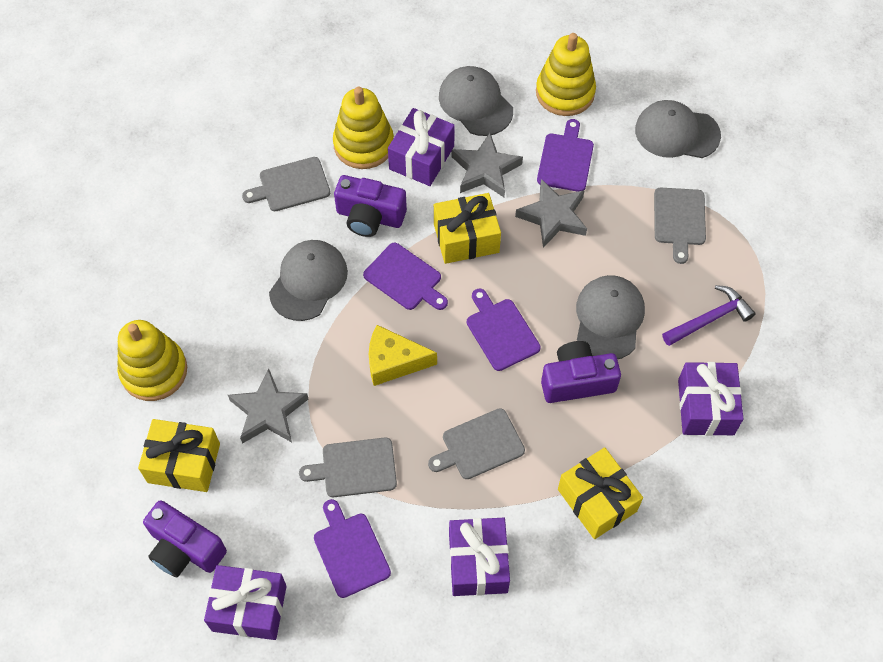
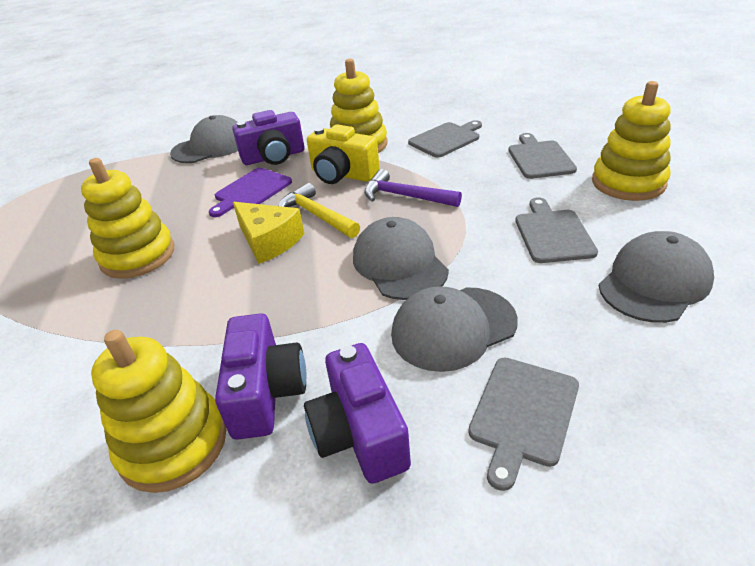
grey star: [228,368,308,444] [452,133,523,197] [515,179,587,248] = 3 -> none = 0
purple cutting board: [314,499,391,598] [363,243,448,310] [467,289,541,371] [537,119,594,192] = 4 -> [209,168,292,217] = 1
purple gift: [204,565,287,640] [388,108,455,186] [449,518,510,596] [678,362,743,436] = 4 -> none = 0
yellow camera: none = 0 -> [307,124,380,184] = 1
yellow gift: [138,419,220,492] [434,193,501,264] [558,447,643,539] = 3 -> none = 0
yellow hammer: none = 0 -> [278,183,360,238] = 1
yellow stacking toy: [118,320,187,401] [333,87,394,169] [536,33,596,116] = 3 -> [81,158,174,279] [91,330,226,493] [330,59,388,153] [592,81,671,201] = 4

